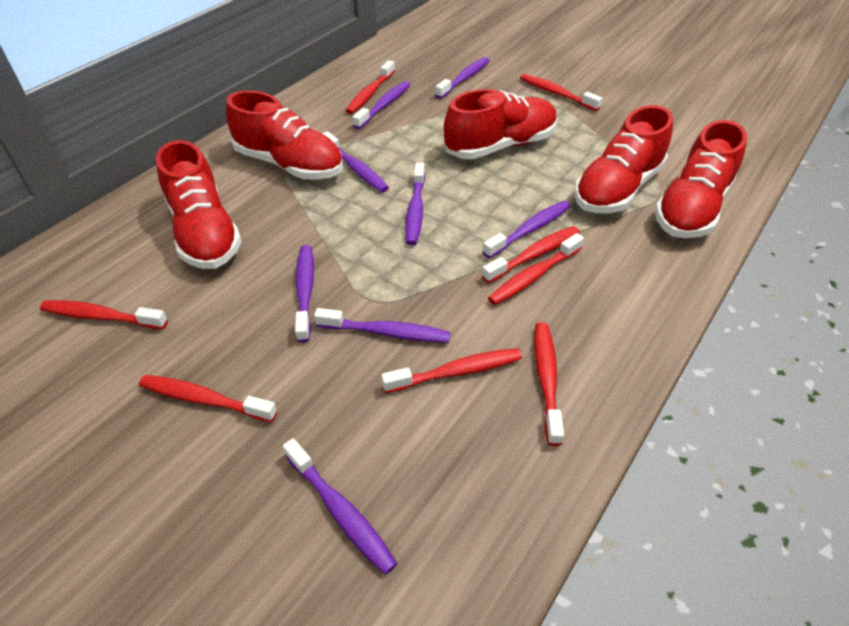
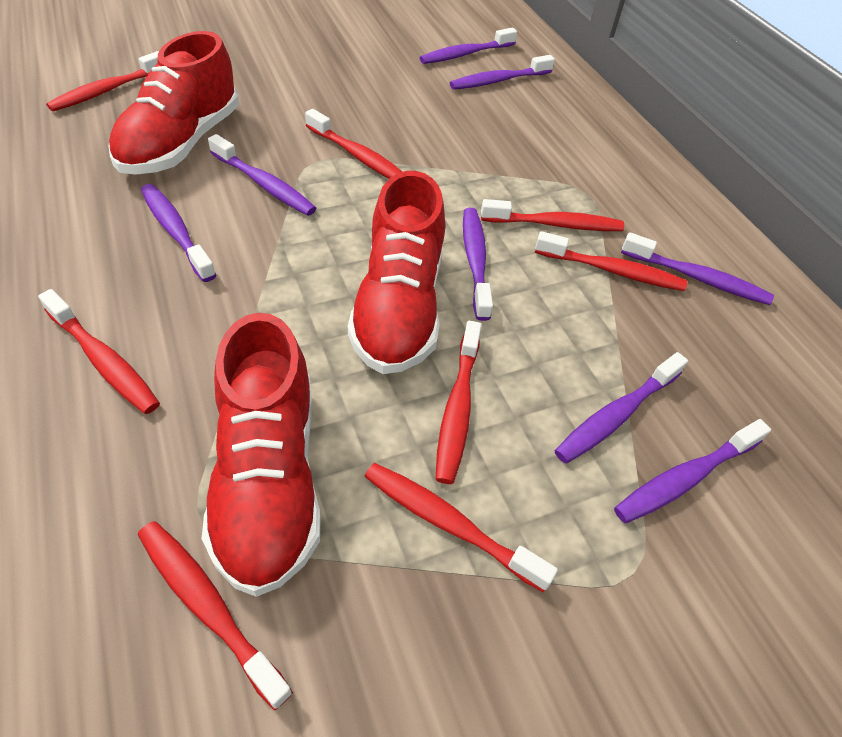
red shoe: [156,140,242,269] [226,90,343,180] [444,89,558,159] [574,105,673,213] [655,120,747,238] = 5 -> [108,31,239,175] [202,313,321,597] [348,171,445,374] = 3

